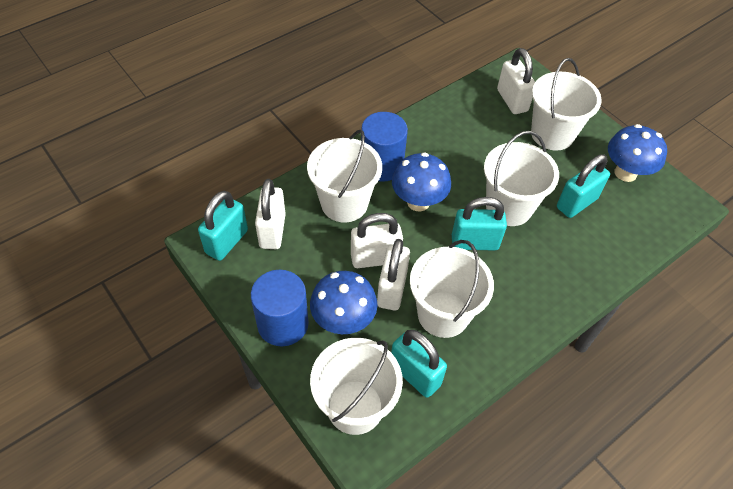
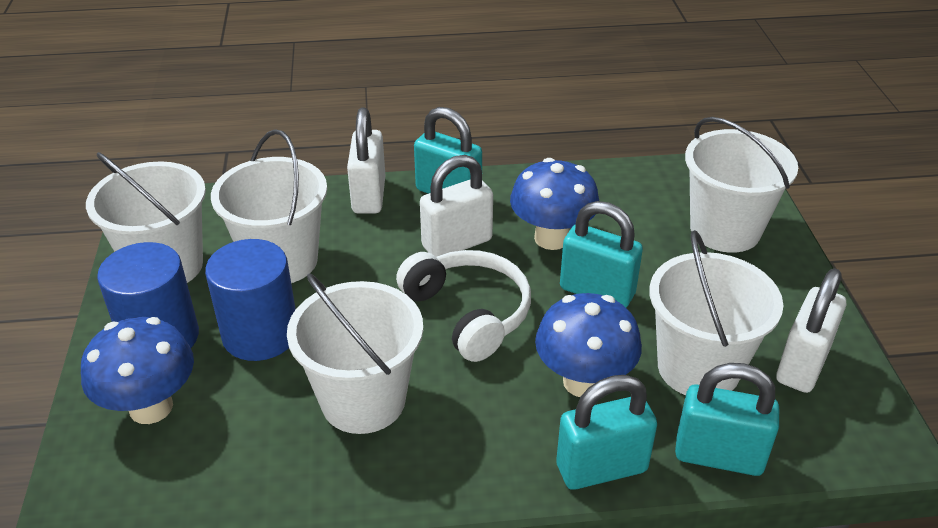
white headphones: none = 0 -> [396,250,531,362] = 1
white padlock: [255,179,286,249] [351,213,403,268] [377,239,410,311] [497,48,535,114] = 4 -> [347,108,385,213] [420,155,493,257] [776,268,846,393] = 3

